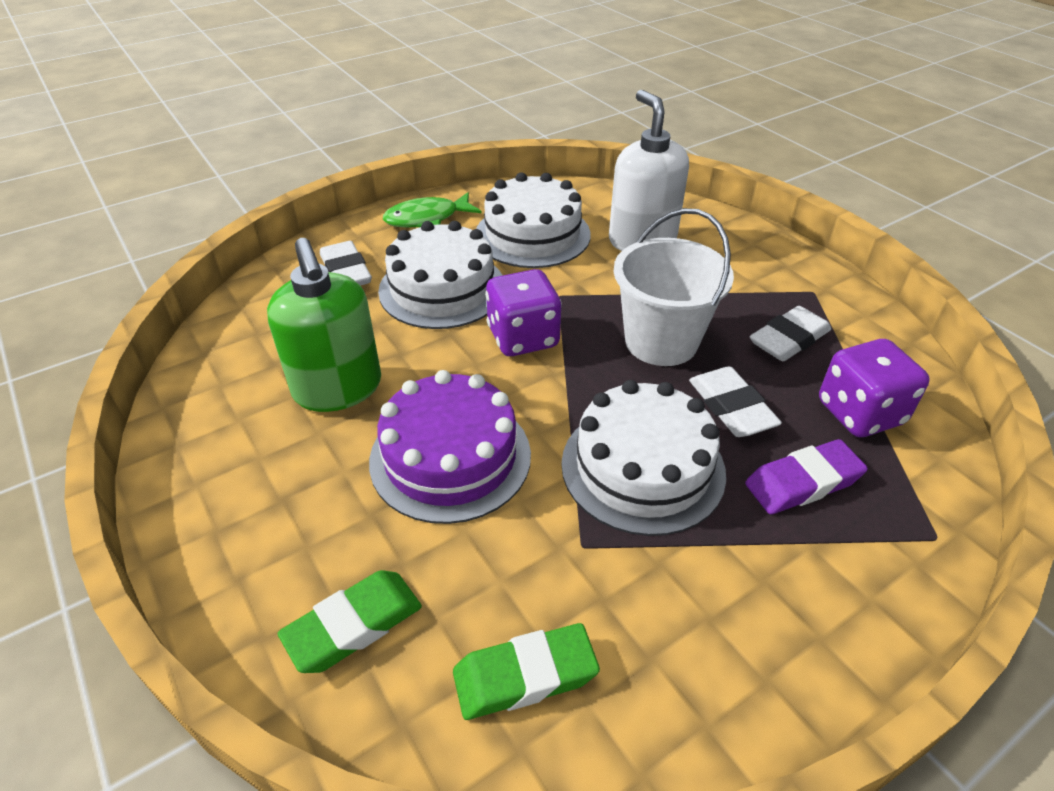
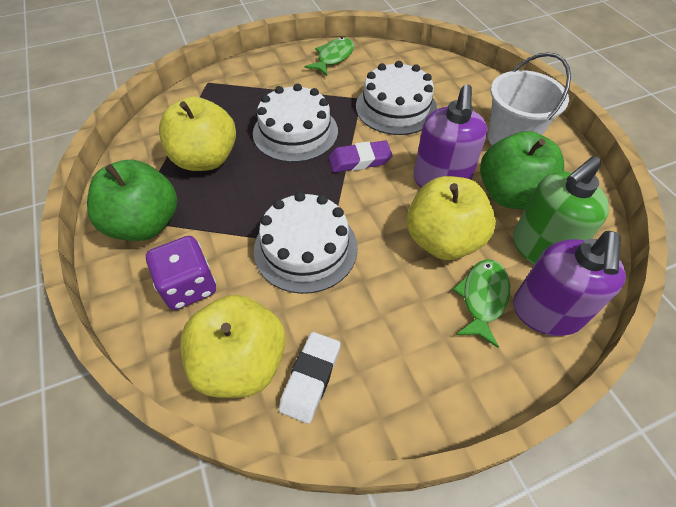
green apple: none = 0 -> [87,160,177,241] [480,131,564,209] = 2
green eraser: [278,570,422,673] [453,623,600,720] = 2 -> none = 0
green fish: [383,192,481,228] = 1 -> [305,37,354,76] [453,259,510,348] = 2
purple cake: [369,370,531,524] = 1 -> none = 0
purple dice: [485,269,562,356] [819,339,930,437] = 2 -> [146,236,216,310] = 1
purple soap dispenser: none = 0 -> [414,84,487,188] [513,231,626,336] = 2
white eraser: [320,241,372,286] [689,366,782,437] [750,306,831,361] = 3 -> [279,332,340,424] = 1
white soap dispenser: [609,90,689,251] = 1 -> none = 0
yellow apple: none = 0 -> [159,96,236,171] [180,295,286,398] [407,176,496,260] = 3

